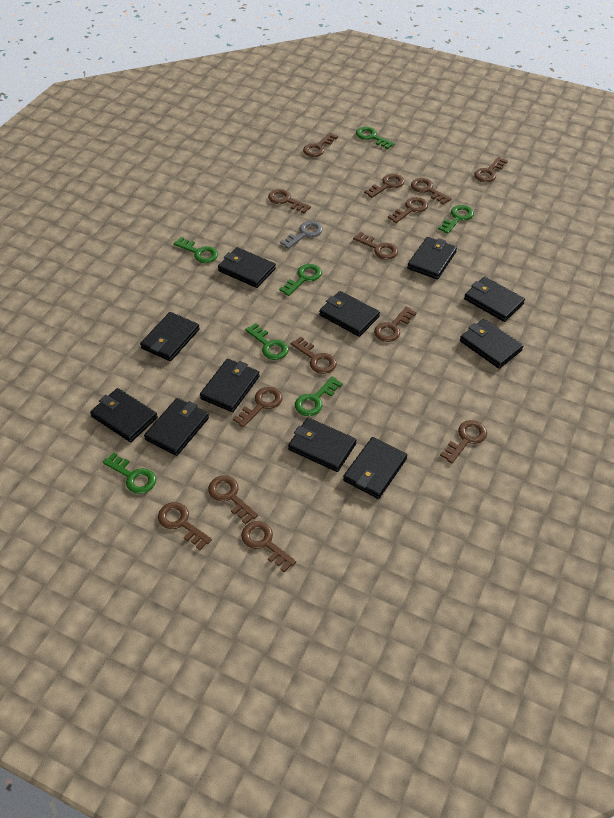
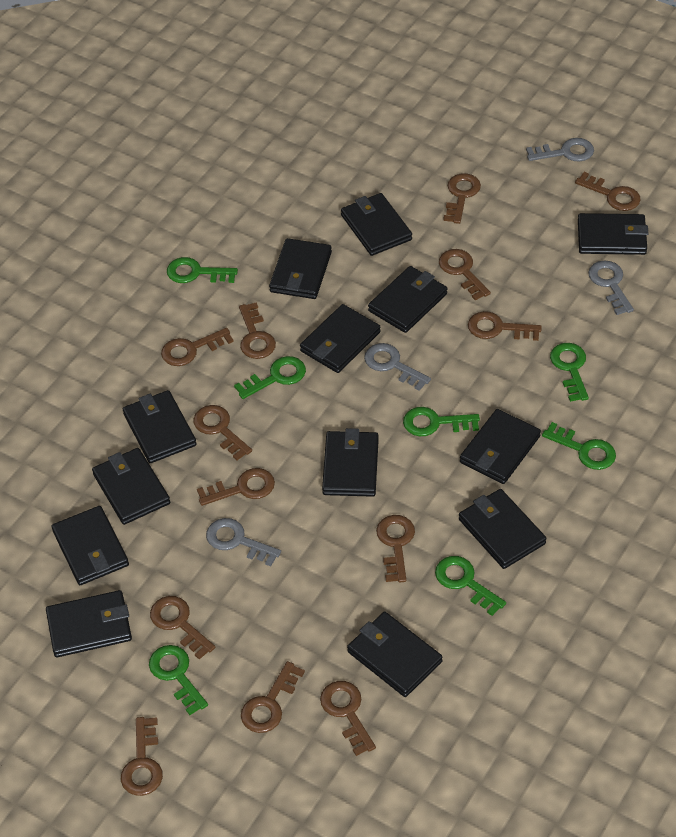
black wallet: [90,388,158,442] [140,312,200,361] [144,398,209,456] [200,359,260,412] [218,247,276,288] [288,418,357,472] [319,291,380,337] [343,437,407,499] [407,237,457,280] [460,319,523,369] [464,277,525,322] = 11 -> [46,590,132,657] [52,506,129,585] [92,448,170,525] [123,390,196,463] [269,238,332,299] [300,304,381,373] [322,428,379,497] [341,193,412,256] [347,612,442,697] [368,266,447,333] [459,489,546,569] [460,409,541,484] [578,213,649,255] = 13
brown key: [158,502,212,550] [208,476,258,525] [233,387,282,427] [241,521,296,572] [268,189,311,213] [291,336,337,374] [303,133,338,157] [353,232,398,260] [364,174,404,198] [374,307,417,342] [388,197,428,223] [411,178,451,205] [440,420,487,464] [474,157,508,182] = 14 -> [121,717,163,796] [150,596,216,660] [161,328,234,366] [193,405,252,460] [197,468,275,506] [239,302,276,359] [241,661,305,733] [320,681,376,756] [376,515,415,582] [439,249,491,301] [443,173,481,224] [468,311,542,341] [575,172,641,211] = 13
grey key: [280,221,323,249] = 1 -> [206,518,281,566] [364,343,431,391] [526,138,594,162] [588,261,634,315] = 4

